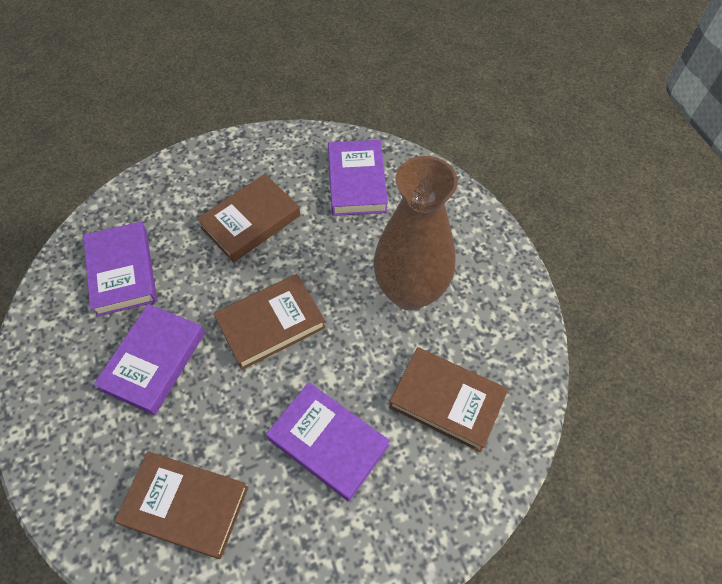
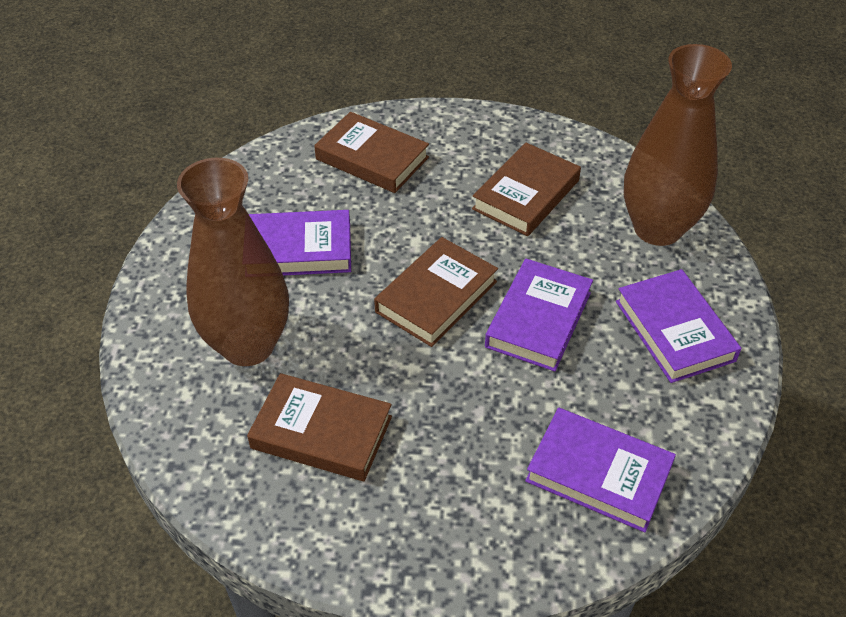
brown vase: [373,156,458,310] = 1 -> [177,158,289,366] [624,44,732,246] = 2

